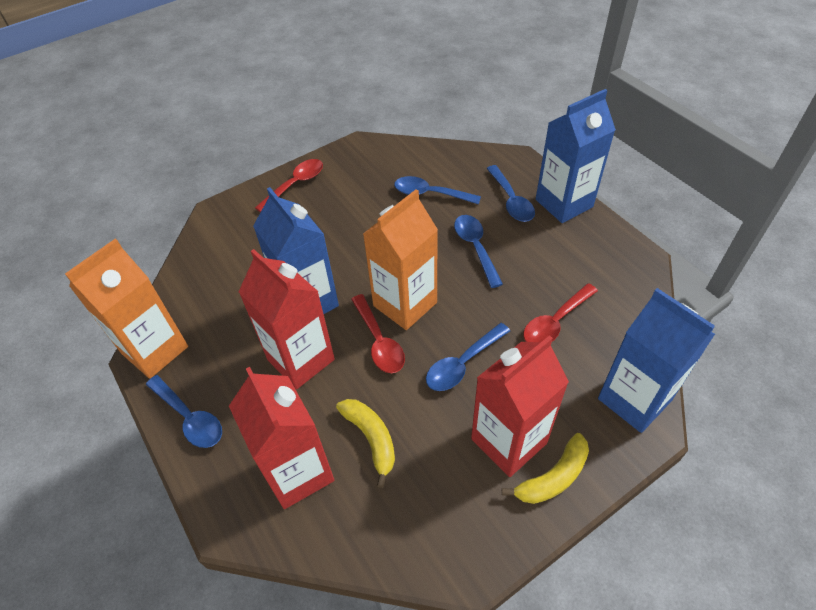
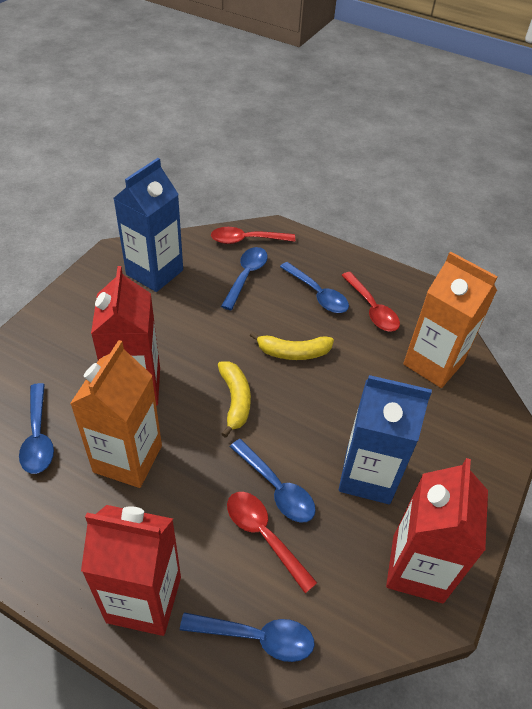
blue carton: [253,187,339,314] [536,89,616,223] [598,288,715,433] = 3 -> [113,158,183,292] [339,375,432,504] = 2

